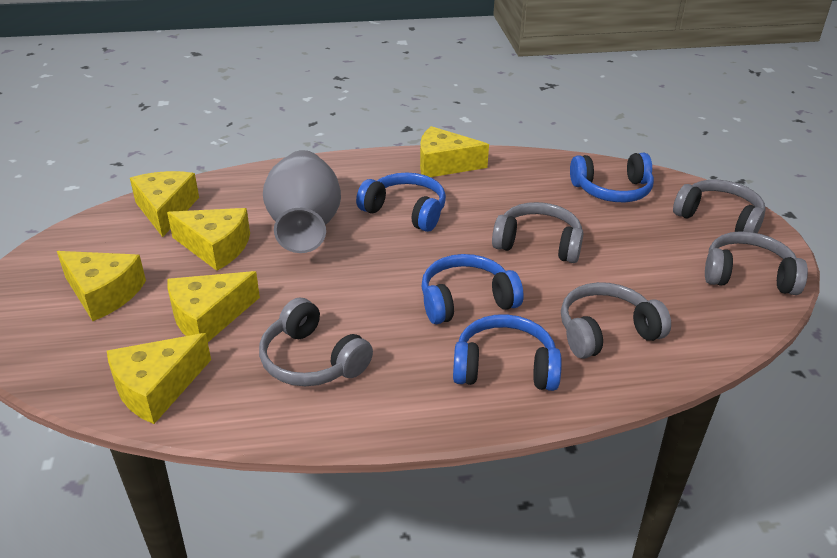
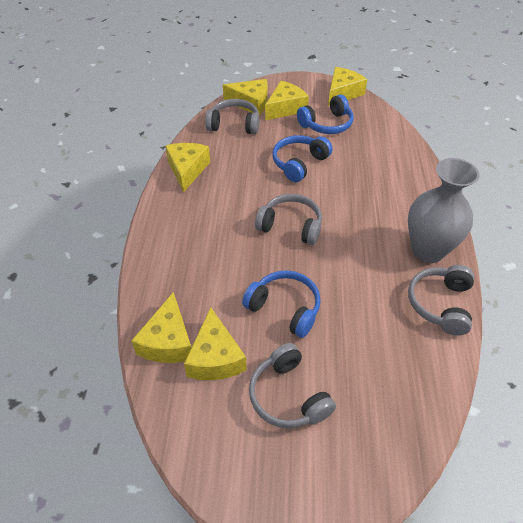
blue headphones: [356,173,446,232] [422,254,524,324] [453,314,562,391] [570,153,654,202] = 4 -> [242,270,321,338] [273,135,332,182] [297,94,354,134] = 3
grey headphones: [259,297,373,386] [492,202,584,263] [561,282,671,359] [673,180,766,233] [705,231,808,295] = 5 -> [205,99,259,134] [249,343,336,429] [255,194,322,245] [408,265,474,335] = 4

